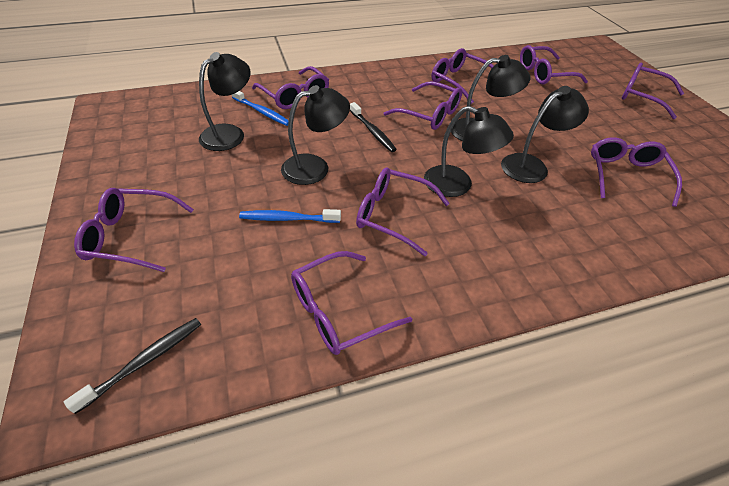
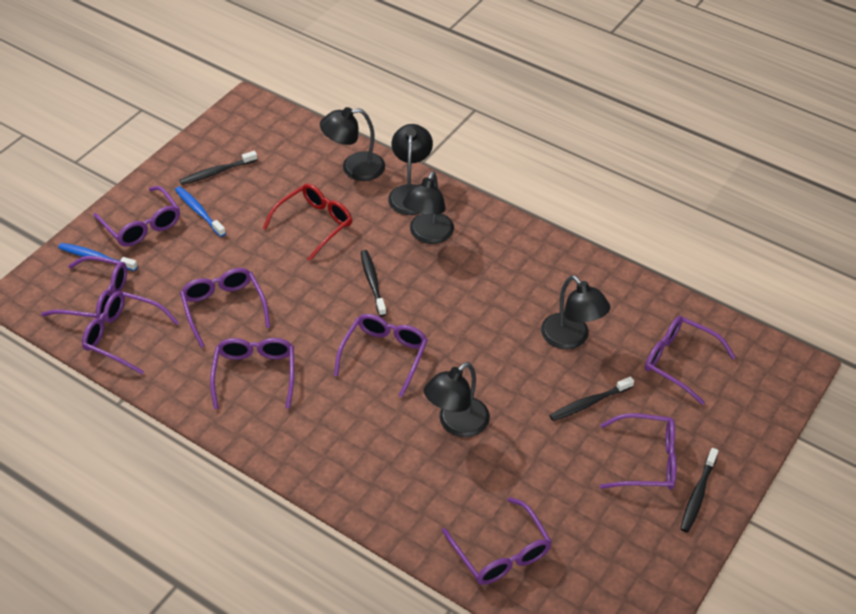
black toothbrush: [64,318,201,414] [350,102,397,152] = 2 -> [179,151,257,185] [361,250,386,317] [549,376,634,421] [681,448,719,533] = 4
red glasses: none = 0 -> [263,183,352,261] = 1

